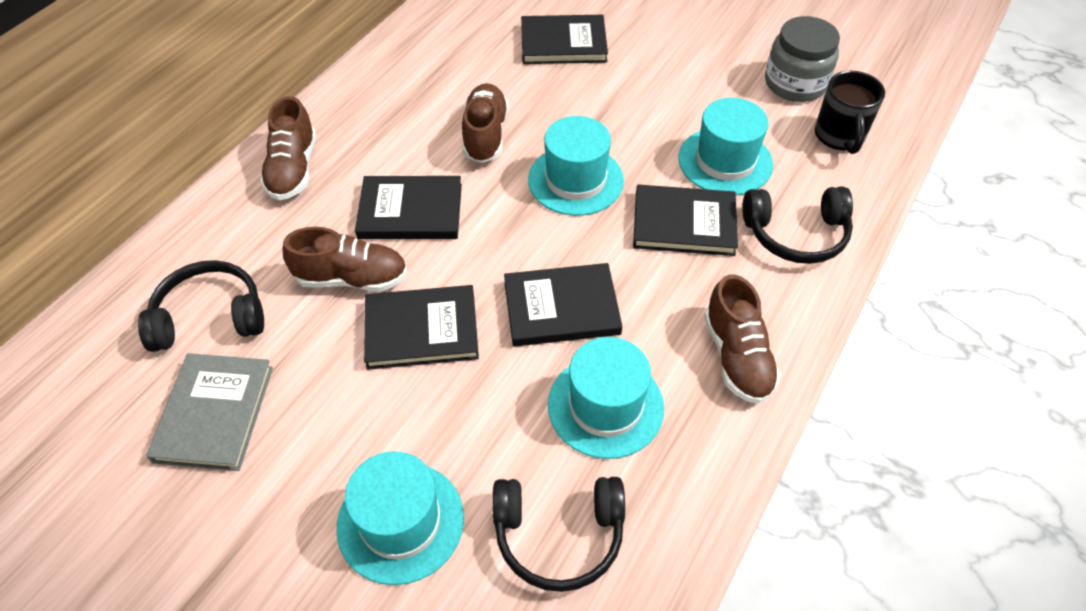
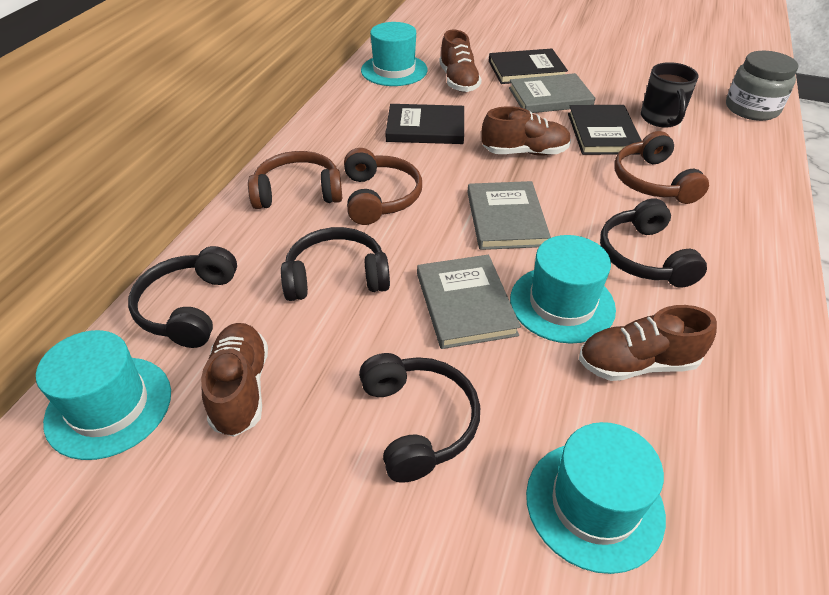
black book: [355,176,462,239] [364,285,479,370] [504,263,623,346] [521,15,608,64] [633,185,738,256] = 5 -> [385,104,464,144] [489,49,568,84] [568,105,642,155] = 3
black headphones: [138,260,264,352] [493,477,625,592] [742,186,853,264] = 3 -> [128,246,237,348] [281,227,390,301] [359,353,480,483] [600,198,707,288] = 4
brown headphones: none = 0 -> [248,151,342,209] [344,148,422,225] [614,131,709,204] = 3
grey book: [146,353,273,471] = 1 -> [417,255,521,349] [467,181,551,250] [509,73,595,113] = 3

